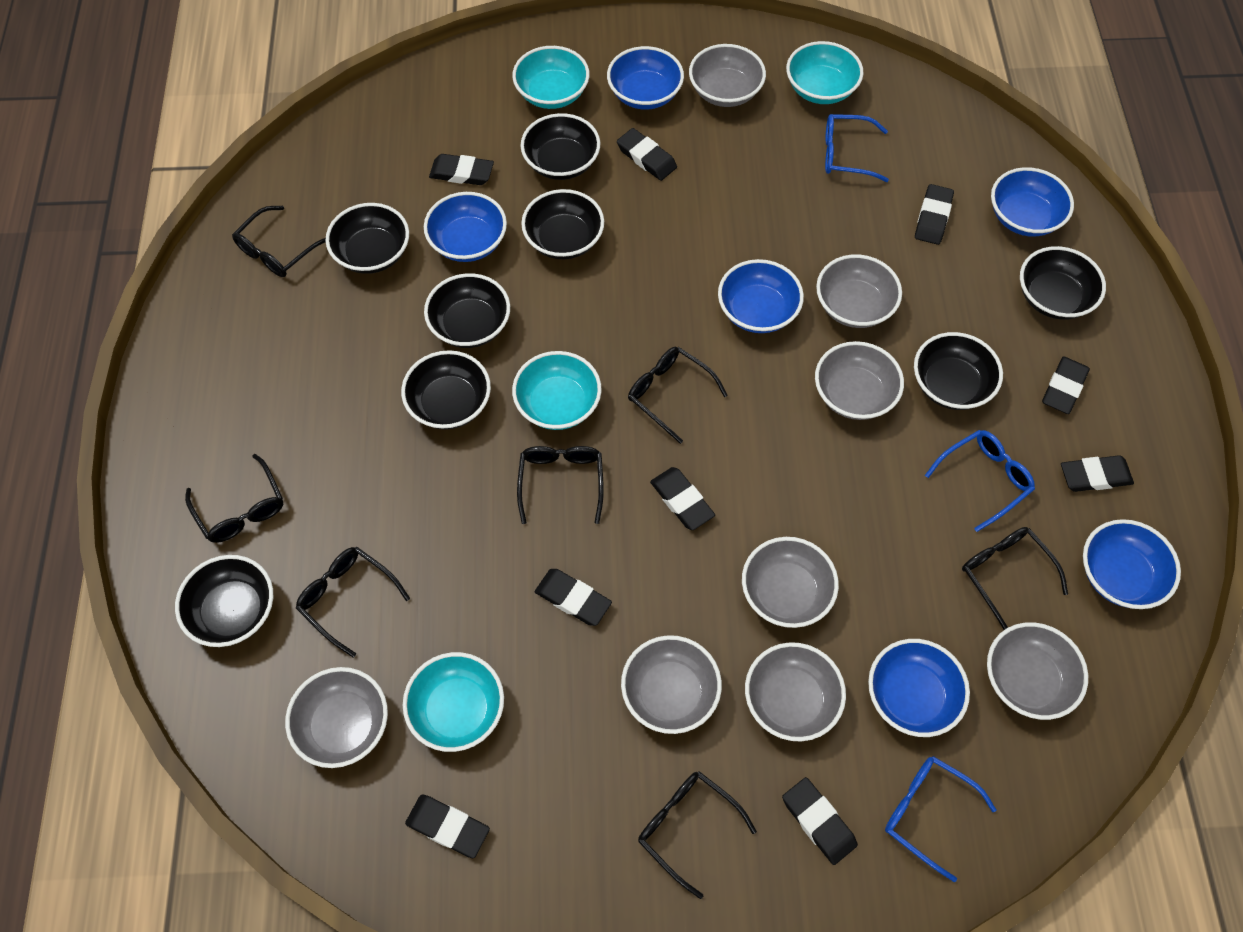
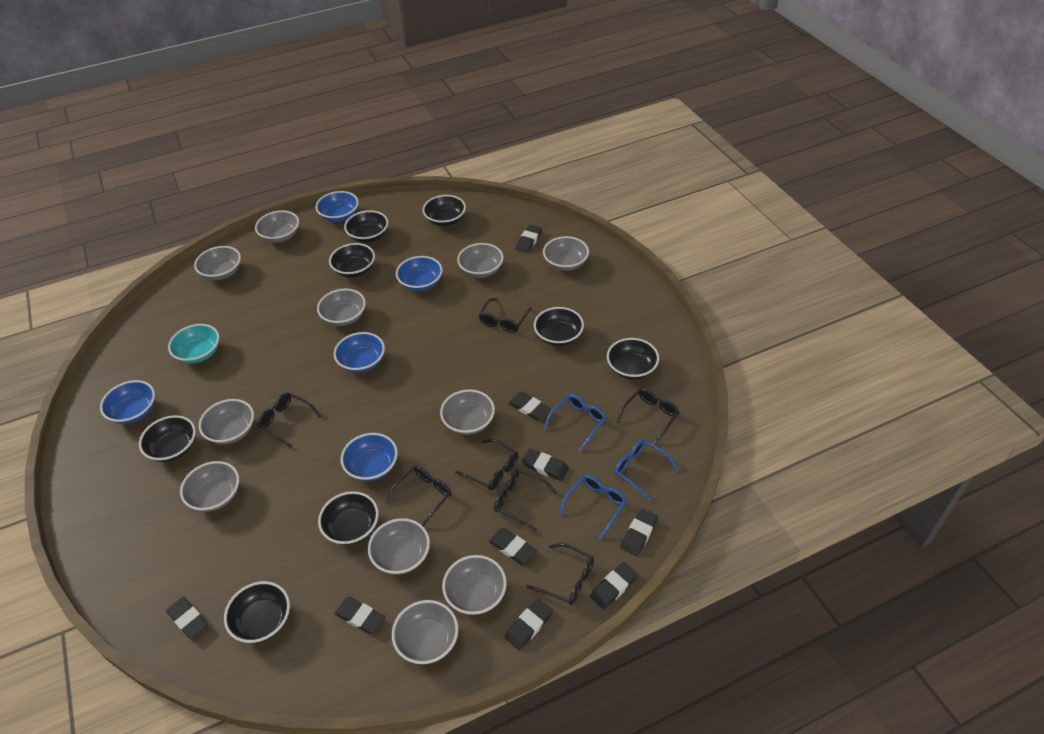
blue bowl: [424,192,507,262] [607,46,684,110] [718,259,804,333] [868,639,970,737] [991,167,1074,236] [1083,519,1181,609] = 6 -> [100,380,155,424] [316,191,359,222] [334,332,385,373] [341,433,398,481] [396,256,443,291] = 5
grey bowl: [285,667,388,768] [621,635,722,734] [689,44,766,107] [742,537,839,628] [745,642,846,741] [815,341,904,420] [816,254,902,328] [987,622,1088,720] = 8 -> [180,461,239,512] [194,246,241,280] [199,399,254,444] [255,210,299,243] [317,289,366,326] [368,518,430,574] [392,600,458,664] [440,389,495,435] [442,555,507,615] [457,243,504,278] [543,236,589,271] = 11
turquoise bowl: [403,652,504,752] [512,46,590,109] [512,351,602,430] [786,41,864,104] = 4 -> [168,324,219,364] = 1

